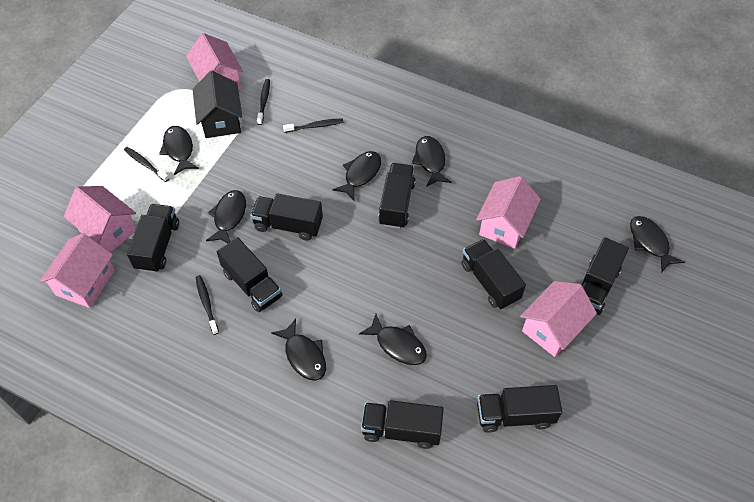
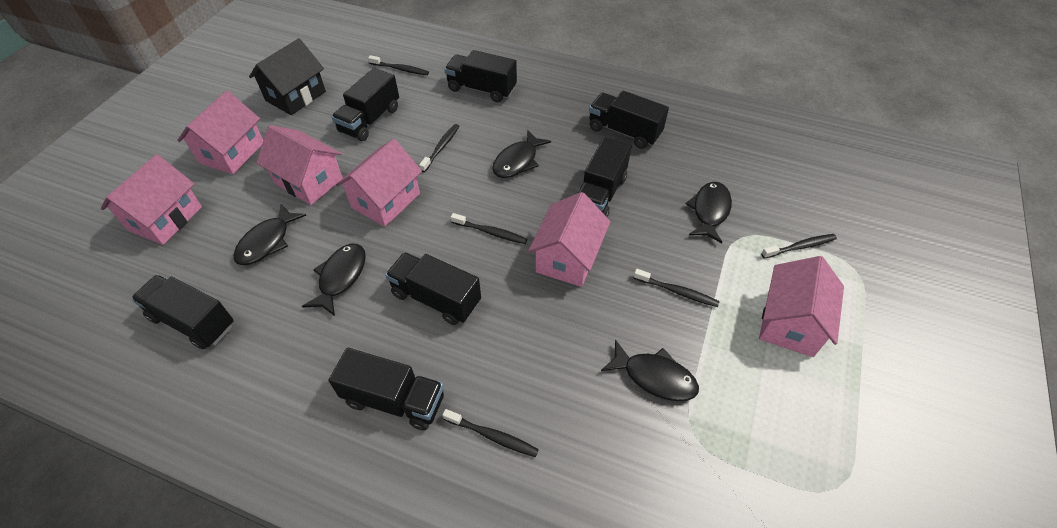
black fish: [159,126,199,175] [206,190,246,243] [271,319,326,381] [333,151,381,200] [359,314,427,365] [412,136,451,187] [630,216,684,272] = 7 -> [233,204,306,265] [302,244,366,316] [492,130,551,178] [601,339,699,401] [686,182,732,243] = 5
black toothbrush: [124,147,169,182] [195,275,219,335] [257,79,270,125] [283,118,344,133] = 4 -> [368,55,429,75] [419,124,459,172] [442,409,539,457] [451,213,527,244] [634,269,720,307] [761,234,837,259] = 6
black truck: [127,204,179,273] [217,237,283,312] [250,194,323,241] [361,400,444,449] [378,163,416,229] [461,239,526,309] [477,385,562,433] [581,237,629,315] = 8 -> [131,275,234,350] [329,348,444,430] [332,68,399,141] [385,252,481,325] [444,50,517,102] [577,137,632,217] [589,91,669,149] = 7
pink house: [39,233,115,308] [64,186,136,252] [186,33,243,90] [476,176,541,249] [520,281,597,357] = 5 -> [101,154,202,245] [177,91,263,174] [256,125,343,205] [336,139,422,227] [528,192,611,287] [759,256,844,357] = 6

